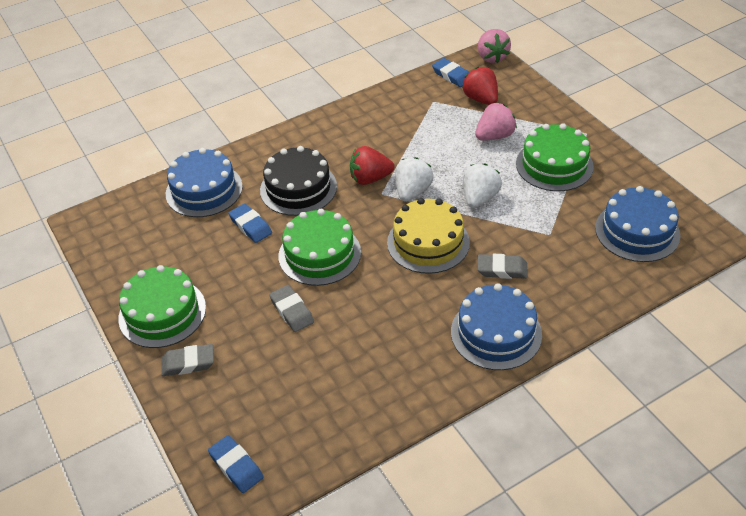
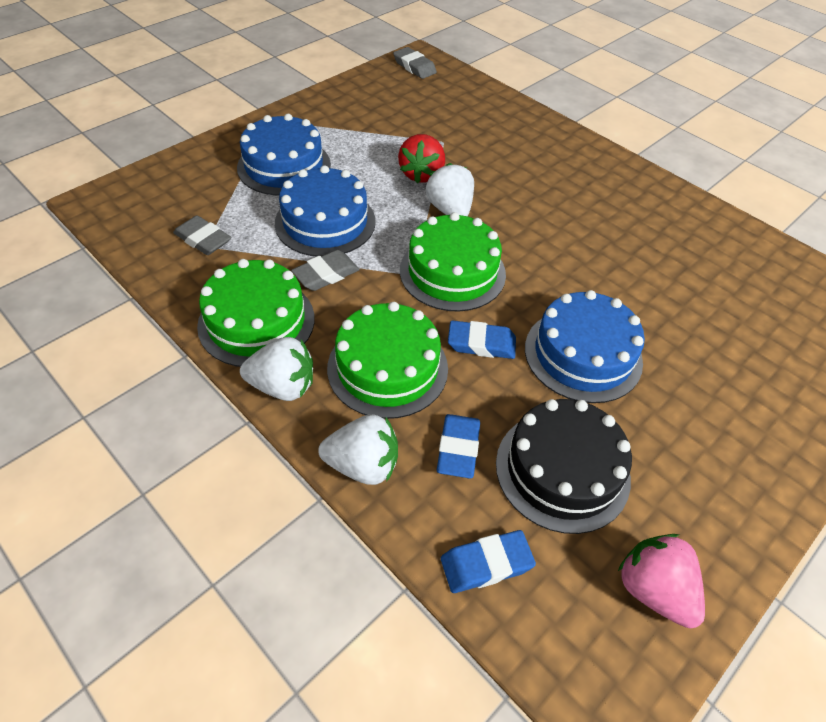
pink strawberry: [475,103,517,140] [478,29,511,63] = 2 -> [618,534,705,628] = 1
red strawberry: [350,146,394,185] [462,67,498,105] = 2 -> [398,134,445,183] = 1
white strawberry: [395,157,433,202] [463,164,502,208] = 2 -> [240,337,313,401] [318,414,398,485] [426,163,474,216] = 3
yellow cake: [387,198,470,274] = 1 -> none = 0

